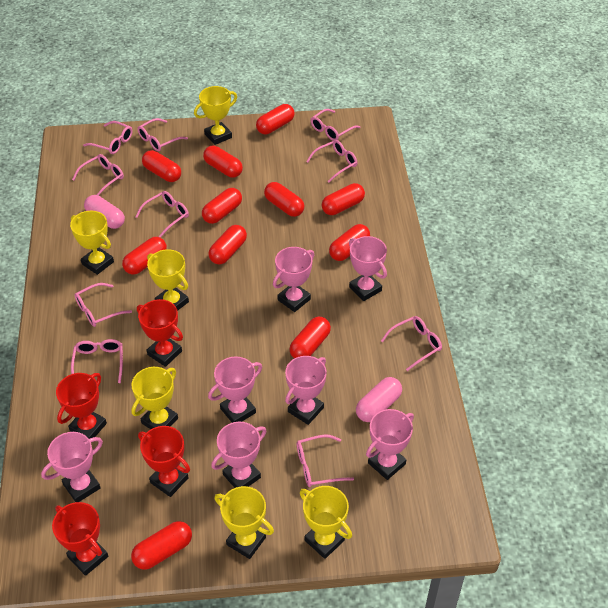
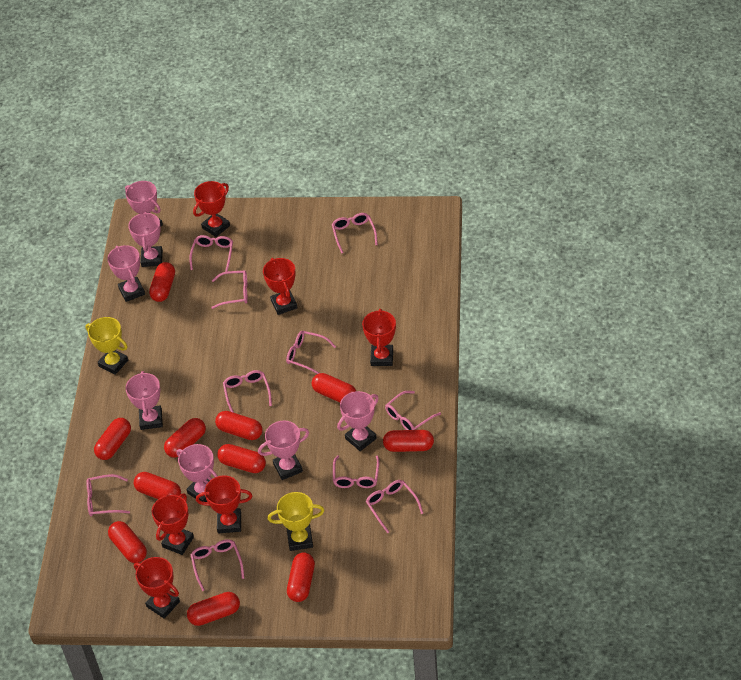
pink capsule: [84,195,125,229] [356,377,402,422] = 2 -> none = 0
red trophy: [52,502,108,576] [56,373,107,439] [137,299,183,367] [138,426,190,497] = 4 -> [134,557,180,619] [152,494,194,555] [193,181,230,237] [196,476,252,533] [263,258,297,315] [362,309,396,366] = 6
yellow trophy: [70,211,114,275] [131,367,178,429] [147,249,189,311] [194,86,237,145] [215,486,274,559] [300,486,352,559] = 6 -> [85,317,128,375] [268,492,325,551] = 2

